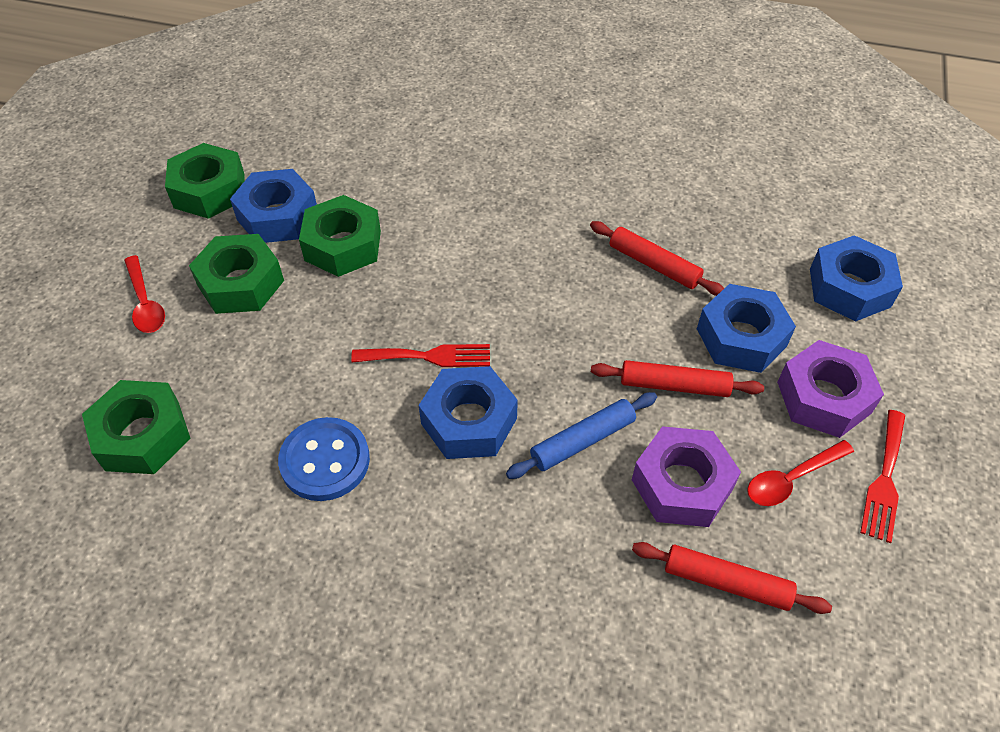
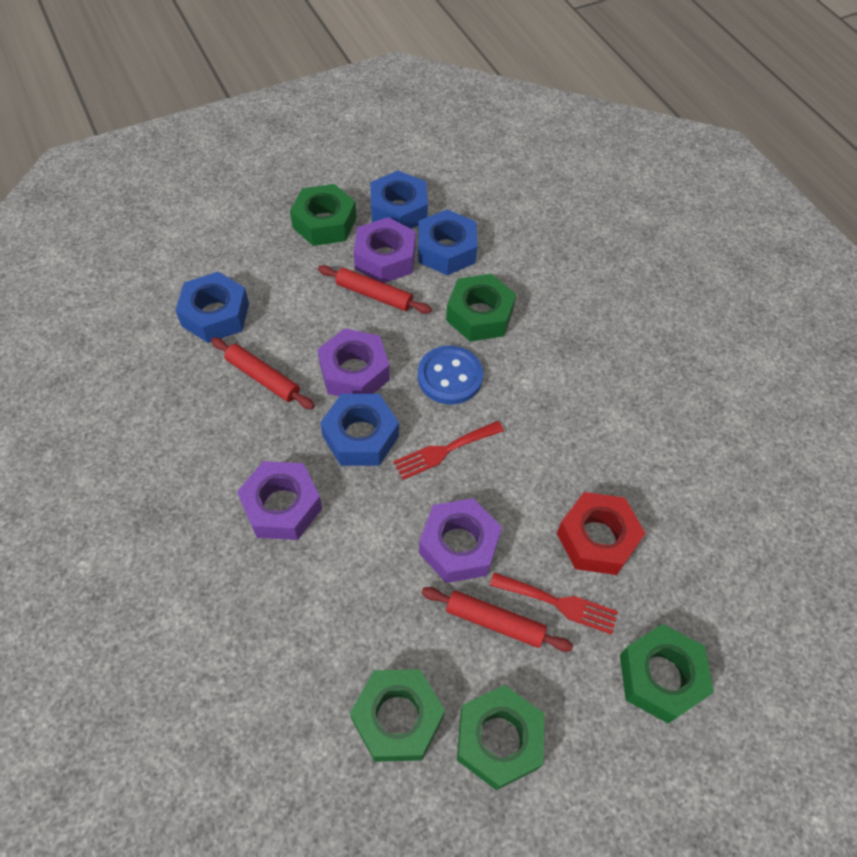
blue rolling pin: [506,392,657,479] = 1 -> none = 0
green nut: [82,380,191,474] [165,143,245,219] [189,234,284,314] [299,195,381,277] = 4 -> [290,184,357,246] [350,669,445,762] [446,274,516,342] [457,685,545,790] [620,624,714,724] = 5
purple nut: [632,426,741,527] [777,340,884,438] = 2 -> [237,461,322,540] [317,328,390,396] [354,217,416,283] [419,498,502,583] = 4
red nut: none = 0 -> [557,492,645,575] = 1
red spoon: [124,255,165,333] [747,440,854,506] = 2 -> none = 0

